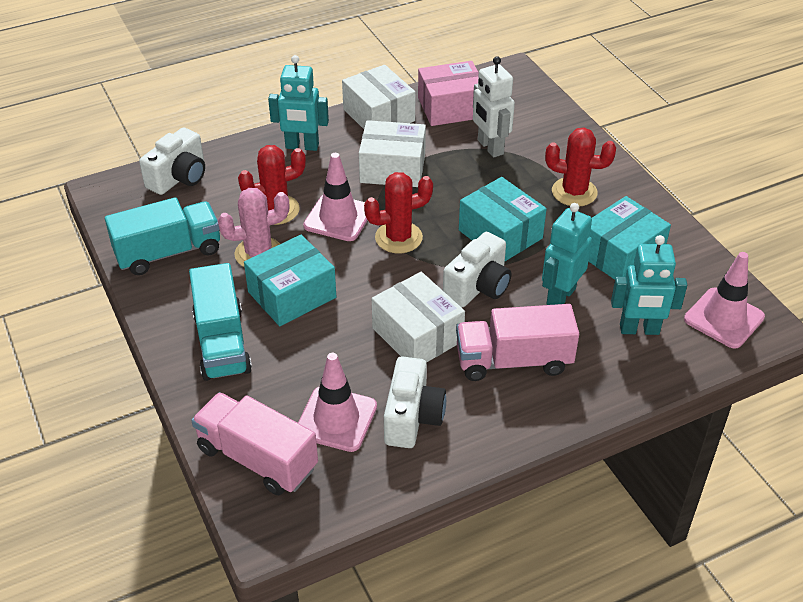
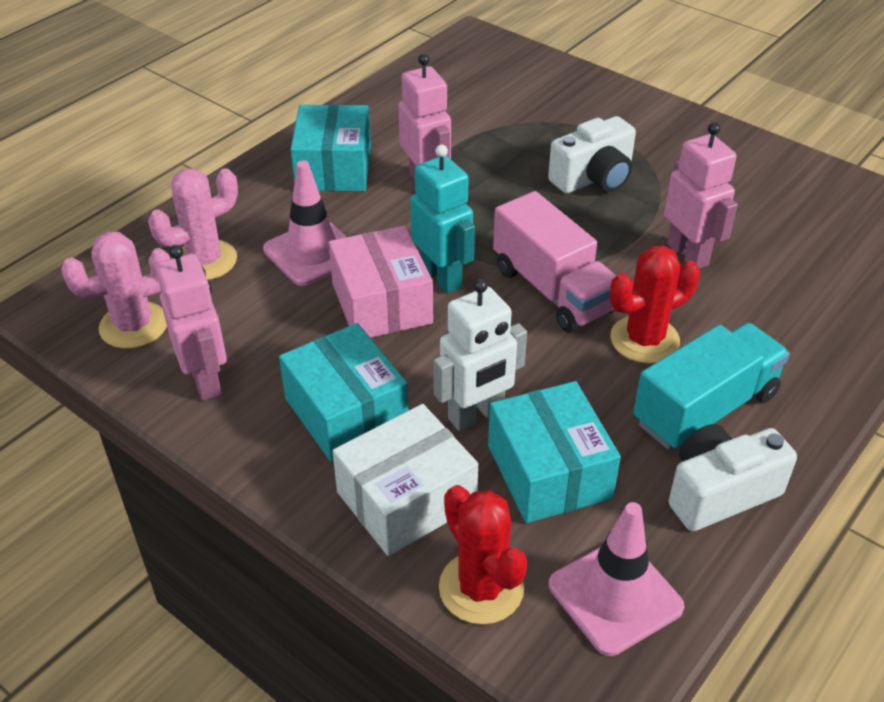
pink cactus: [218,188,289,267] = 1 -> [61,232,170,349] [148,168,238,280] = 2
pink robot: none = 0 -> [156,245,227,401] [398,54,451,180] [664,122,738,269] = 3
pink traffic cone: [298,353,377,452] [303,153,368,241] [684,252,765,349] = 3 -> [263,161,346,286] [549,502,685,656] = 2
pink truck: [191,392,318,495] [456,304,579,381] = 2 -> [493,191,616,333] = 1
red cactus: [238,145,306,225] [364,172,433,254] [545,127,616,207] = 3 -> [439,485,527,625] [610,245,700,364] = 2
turquoise robot: [268,55,329,151] [542,203,592,305] [611,235,687,335] = 3 -> [410,145,475,294] = 1
turquoise truck: [105,197,220,275] [189,263,252,381] = 2 -> [633,323,790,450] = 1
white box: [342,65,416,129] [359,120,426,187] [372,272,465,363] = 3 -> [333,404,478,556] = 1
white camera: [139,127,205,195] [384,356,446,448] [443,232,511,307] = 3 -> [548,116,636,194] [669,424,797,531] = 2

